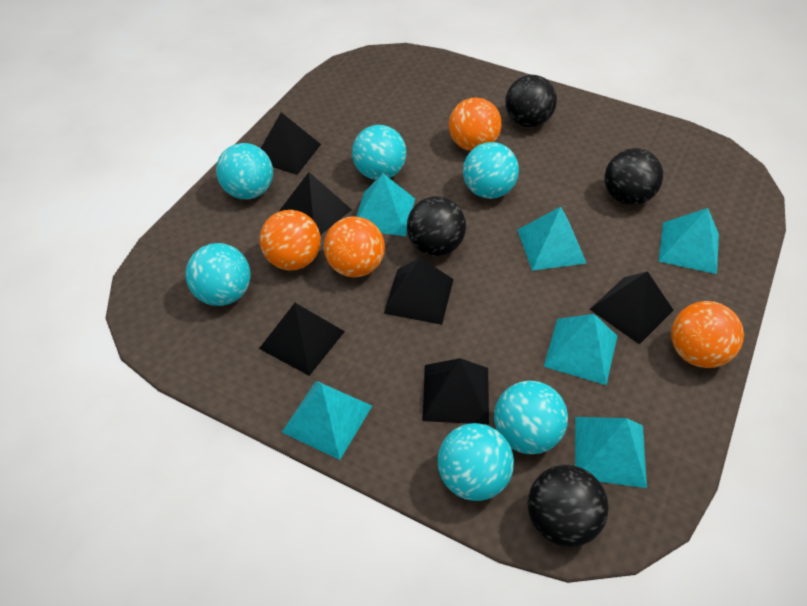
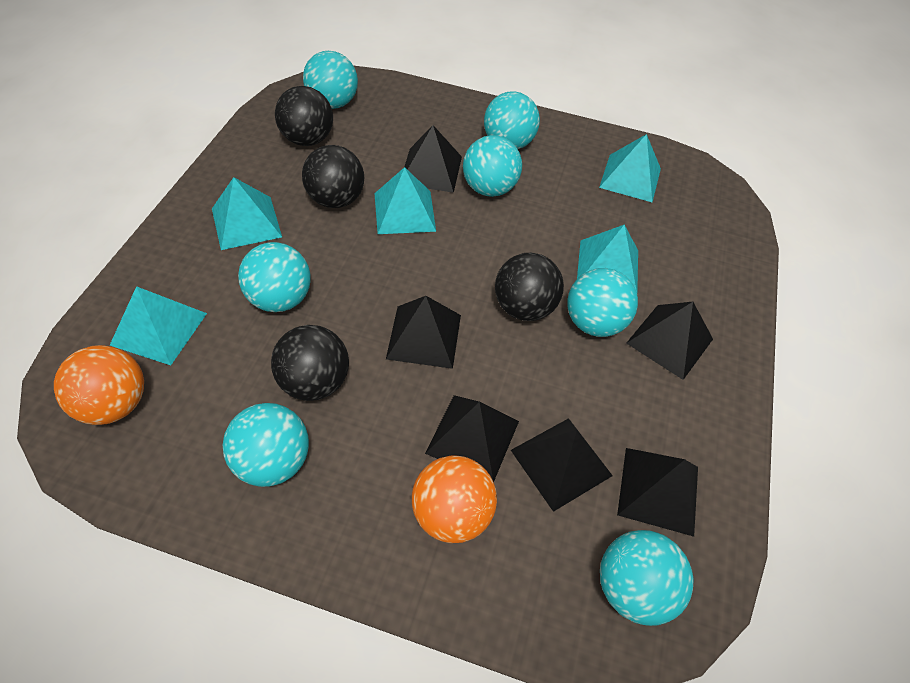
orange ball: [260,210,321,270] [324,216,385,277] [449,97,501,151] [671,301,744,368] = 4 -> [54,345,144,425] [412,455,497,543] = 2
turquoise ball: [186,243,251,306] [216,143,273,199] [352,125,406,180] [438,423,514,501] [463,142,519,199] [494,380,568,454] = 6 -> [223,403,309,487] [238,242,311,312] [303,51,358,109] [463,135,522,197] [484,91,540,149] [567,268,638,337] [600,530,694,626] = 7
turquoise pyramid: [282,381,372,460] [356,174,415,236] [517,207,587,271] [543,314,617,385] [575,417,647,488] [659,208,719,274] = 6 -> [110,286,207,365] [212,177,282,250] [374,167,436,234] [577,225,638,292] [599,134,661,202] = 5

